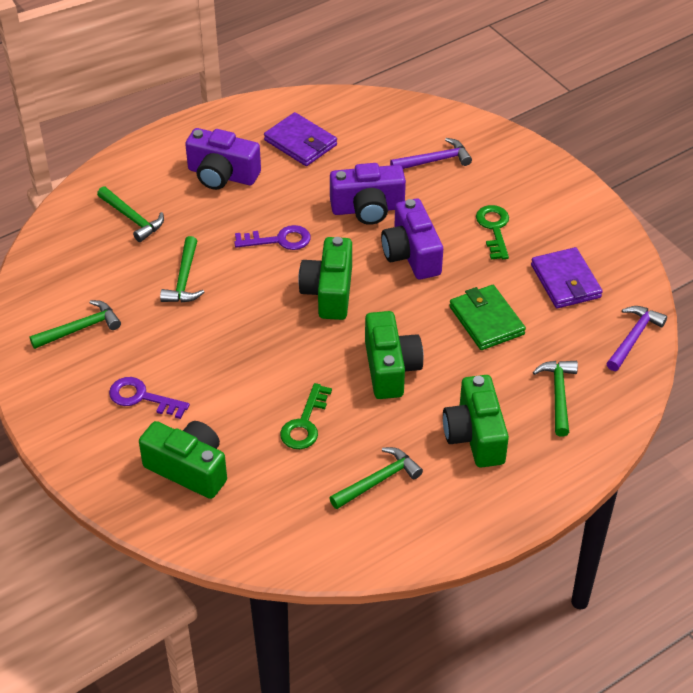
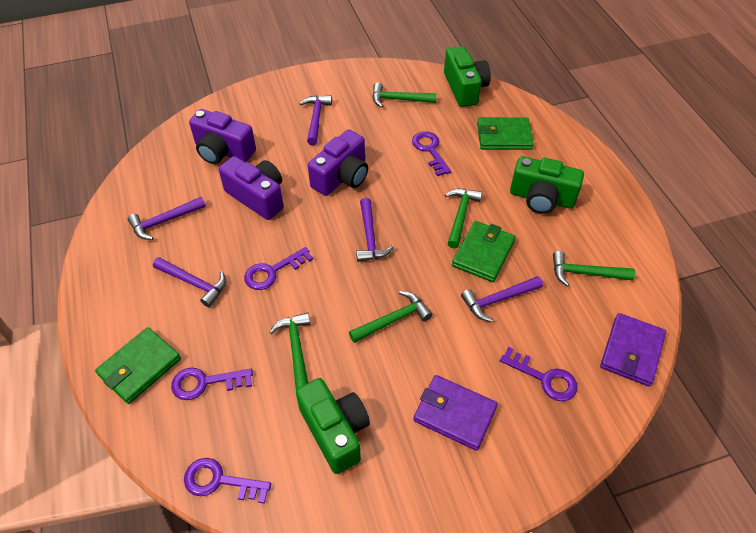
green camera: [139,421,227,499] [298,237,352,320] [365,311,424,399] [443,375,509,468] = 4 -> [296,378,370,474] [444,46,491,107] [510,156,584,214] = 3
green key: [280,383,332,449] [476,205,509,259] = 2 -> none = 0
green wallet: [449,285,526,350] = 1 -> [95,327,181,404] [452,221,516,282] [477,117,534,150] = 3
purple hammer: [390,138,472,169] [606,306,667,371] = 2 -> [128,197,206,240] [153,257,226,307] [299,95,332,145] [356,198,394,262] [461,276,543,322] = 5
purple key: [109,377,190,419] [234,225,311,250] = 2 -> [171,368,253,400] [184,458,271,504] [244,247,313,290] [412,131,451,176] [500,347,578,401] = 5

